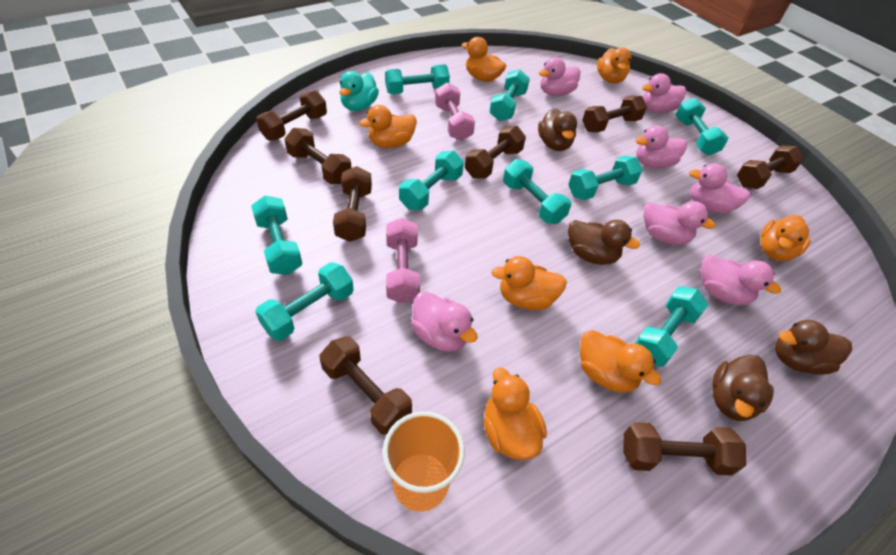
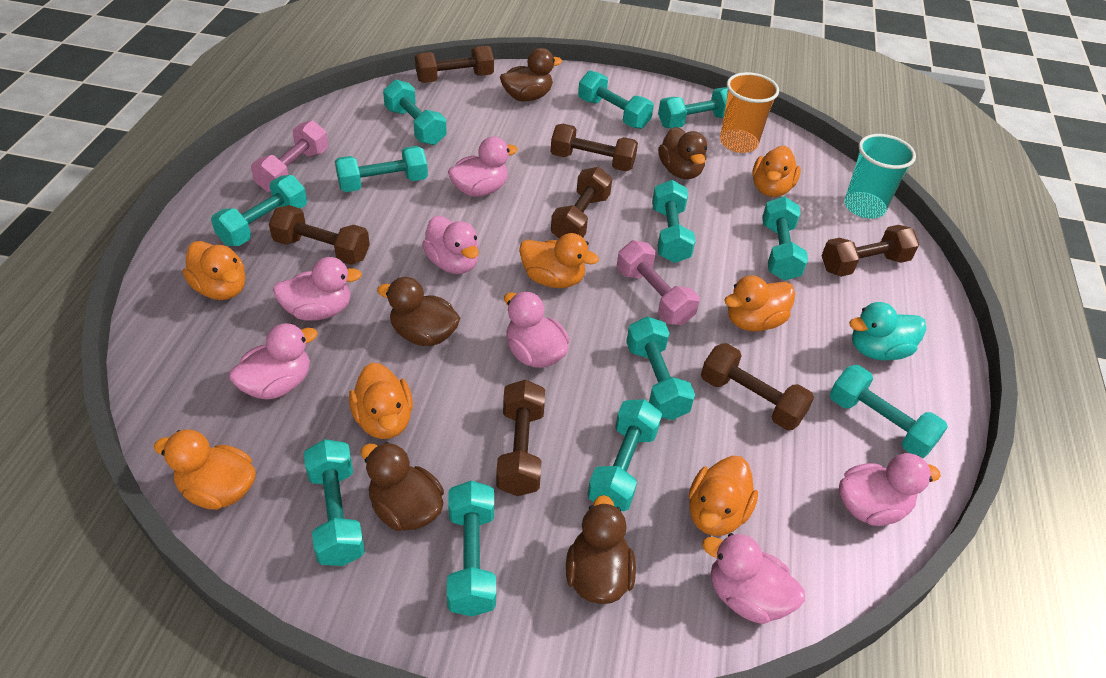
brown duck: [538,108,577,151] [568,220,640,265] [712,354,774,421] [775,320,852,375] = 4 -> [361,442,444,531] [377,277,460,346] [500,48,562,102] [566,495,636,604] [658,127,707,179] = 5
brown dumbbell: [256,90,327,140] [284,128,351,184] [319,336,412,435] [333,166,372,242] [465,126,526,179] [582,96,647,133] [624,422,746,476] [737,145,804,189] = 8 -> [269,205,370,265] [415,46,494,83] [496,379,545,496] [550,124,638,172] [551,167,612,238] [701,343,814,430] [821,225,919,277] = 7
turquoise cup: none = 0 -> [844,134,916,218] = 1
turquoise dumbbell: [251,196,302,275] [255,262,354,341] [385,64,450,94] [399,151,464,210] [489,69,530,121] [503,159,571,224] [568,156,643,200] [634,286,709,367] [676,98,728,155] = 9 -> [211,175,307,246] [304,439,365,566] [335,146,428,192] [383,79,447,145] [447,481,496,616] [578,70,654,129] [588,399,662,511] [626,317,695,420] [652,180,696,263] [658,87,728,129] [762,196,808,281] [829,365,948,458] = 12

